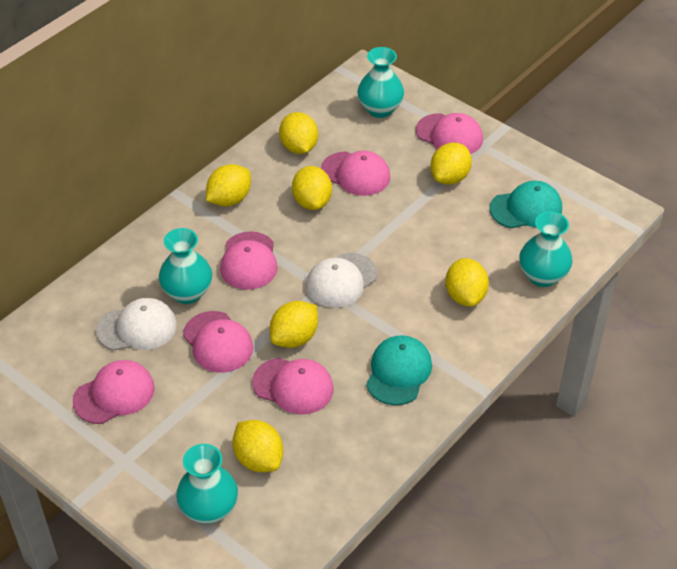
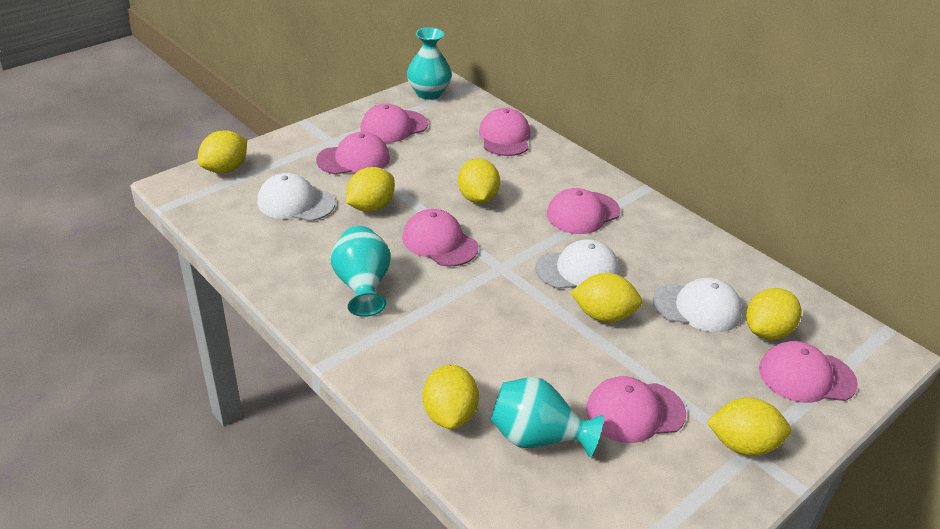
pink cap: [73,360,155,424] [183,311,253,373] [220,231,278,290] [252,358,333,414] [321,151,390,196] [416,113,483,154] = 6 -> [316,132,390,174] [361,103,428,143] [402,209,478,267] [479,108,531,156] [547,188,620,234] [586,376,686,443] [759,341,858,403] = 7
turquoise cap: [366,335,432,405] [489,181,562,228] = 2 -> none = 0
turquoise vase: [159,228,212,304] [176,444,238,524] [357,47,404,118] [519,211,573,287] = 4 -> [331,226,391,317] [407,27,452,100] [491,377,604,457] = 3
white cap: [96,298,177,350] [306,253,378,308] = 2 -> [257,173,335,221] [535,239,620,289] [653,277,742,333] = 3

